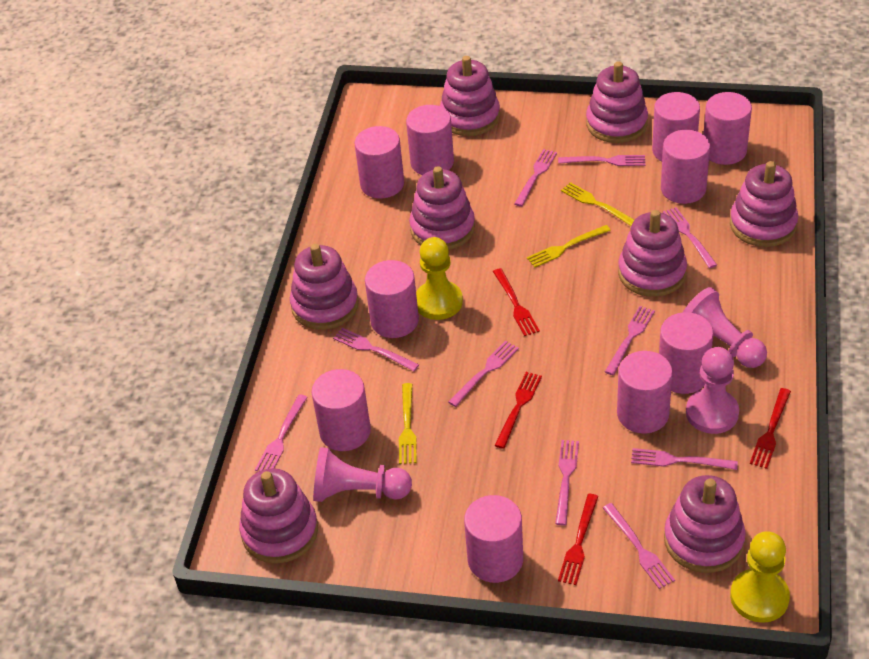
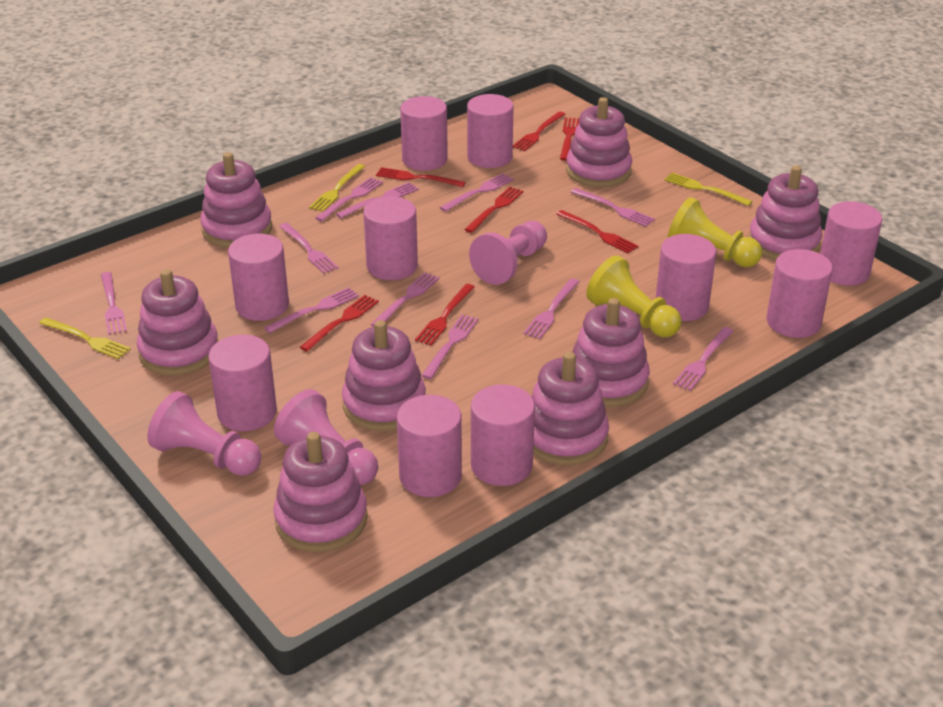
pink fork: [255,394,308,471] [333,328,419,371] [448,341,519,407] [514,149,557,207] [555,440,579,525] [558,155,645,166] [603,503,675,589] [605,306,655,375] [631,448,738,470] [663,207,717,268] = 10 -> [101,272,127,335] [264,287,359,333] [279,223,338,274] [315,177,383,221] [336,182,419,218] [370,272,439,327] [421,315,478,379] [440,173,514,212] [523,278,579,339] [571,188,655,227] [673,327,733,391] = 11
red fork: [493,268,540,336] [494,372,542,449] [558,494,598,585] [750,388,791,469] = 4 -> [300,295,379,352] [376,167,466,187] [415,284,475,346] [464,187,524,233] [513,111,565,151] [556,210,639,254] [560,117,579,161] = 7

